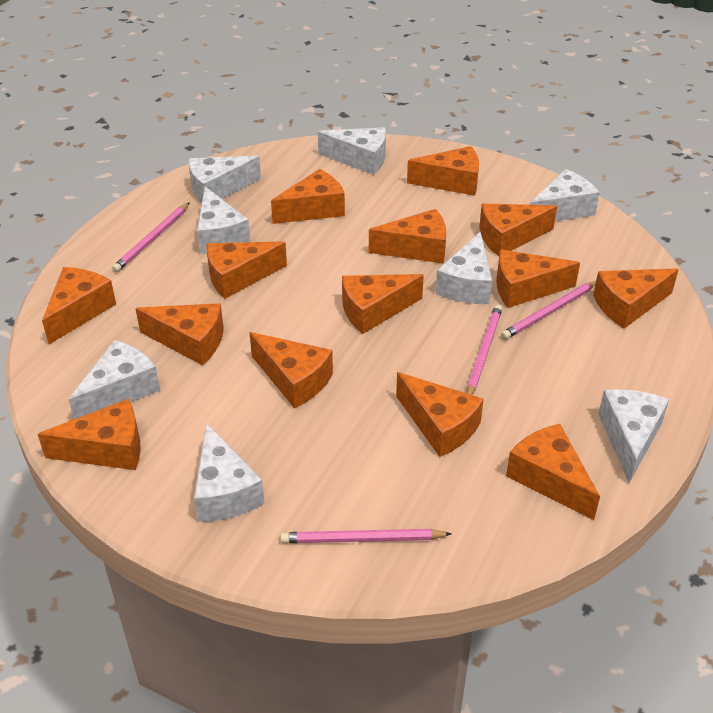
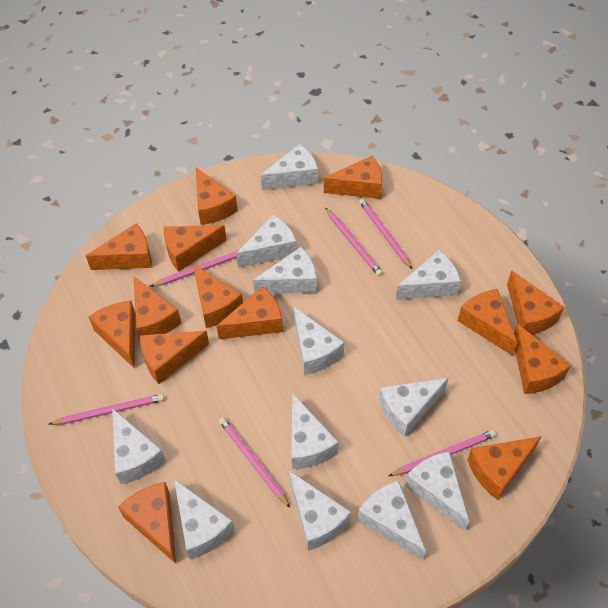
pink pencil: [112,202,190,272] [280,529,452,543] [467,304,502,395] [501,281,596,339] = 4 -> [49,394,164,425] [150,250,239,287] [219,417,290,508] [325,208,383,276] [359,199,412,269] [389,430,496,476] = 6
white cheese: [69,340,160,419] [188,155,261,203] [194,423,265,522] [197,187,250,254] [318,127,386,175] [435,231,492,304] [530,169,600,221] [598,389,669,483] = 8 -> [112,408,166,484] [174,479,235,559] [236,215,297,268] [253,247,317,294] [261,144,318,190] [289,471,351,551] [291,393,339,469] [294,307,344,375] [357,480,426,560] [379,378,449,437] [396,250,461,300] [405,451,469,531] = 12

